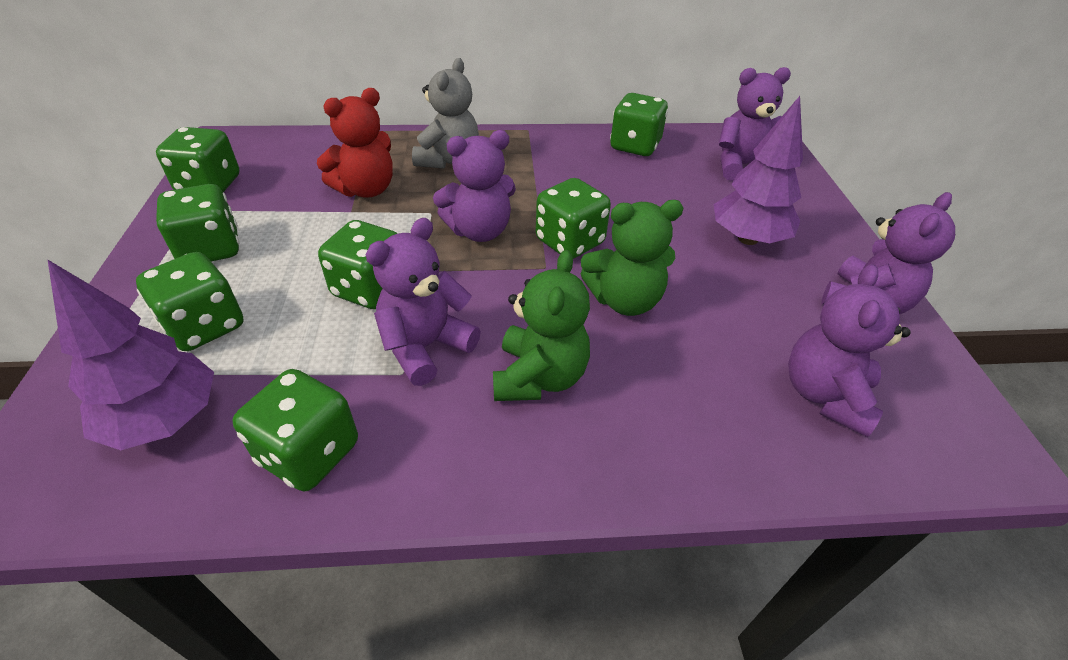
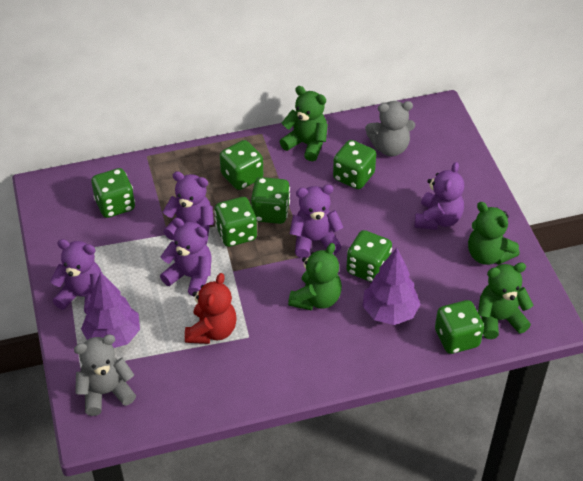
green teddy bear: [493,250,590,401] [580,200,683,316] = 2 -> [279,86,328,161] [288,243,342,311] [468,202,520,265] [478,263,533,339] = 4
grey teddy bear: [412,58,479,169] = 1 -> [74,334,136,416] [365,101,415,156] = 2

